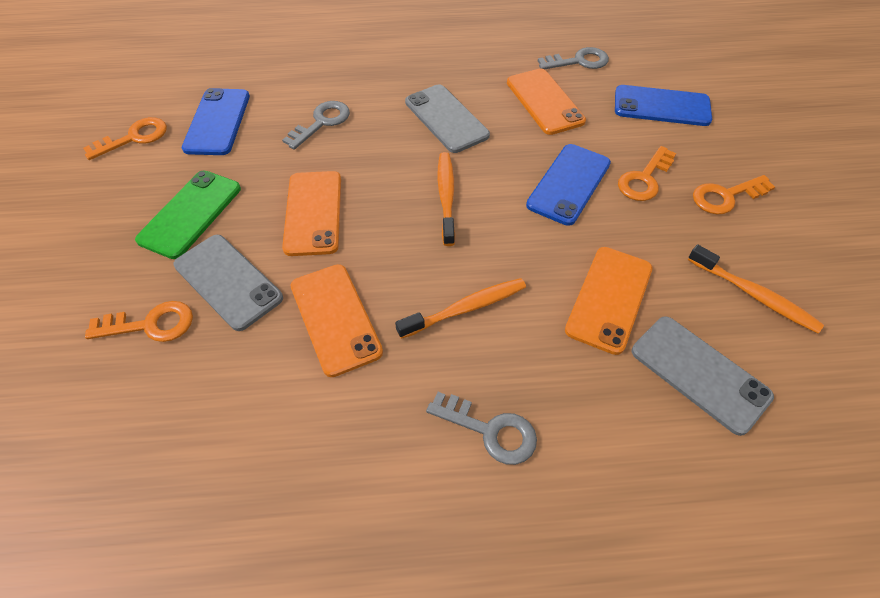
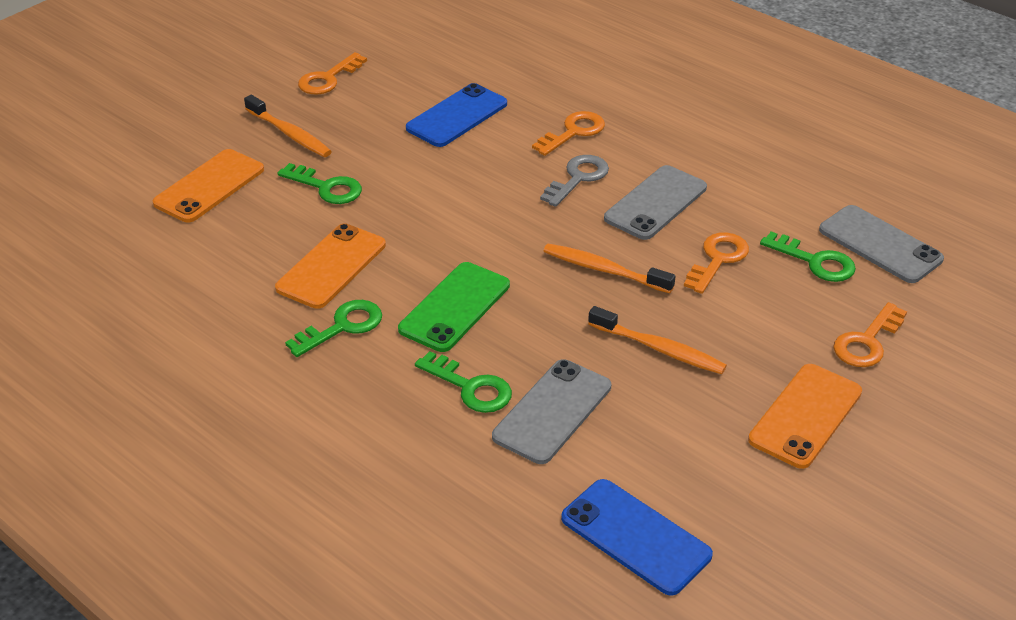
blue phone: [182,88,250,155] [526,144,611,226] [615,85,712,126] = 3 -> [406,83,507,147] [561,479,713,596] = 2
green key: none = 0 -> [277,163,362,204] [285,300,382,357] [415,351,512,413] [760,231,856,282] = 4
grey key: [282,101,350,150] [426,392,537,465] [538,47,609,69] = 3 -> [540,155,609,207] = 1
orange phone: [282,171,341,256] [290,264,383,377] [507,68,586,135] [565,247,653,355] = 4 -> [153,149,264,222] [275,223,386,309] [748,364,862,469] = 3

